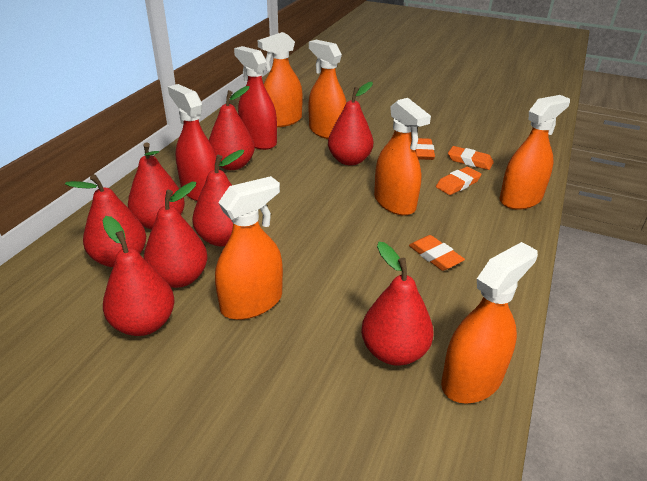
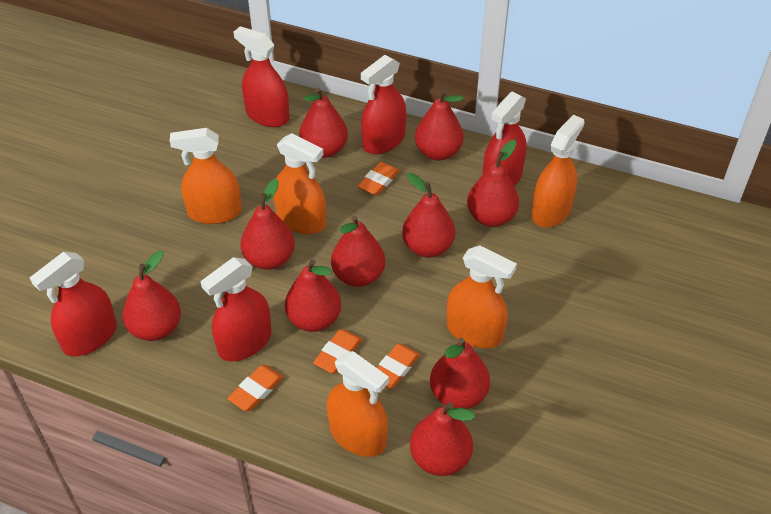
orange spray bottle: [215,176,283,320] [258,32,303,127] [309,40,347,139] [374,98,431,215] [441,242,538,404] [500,95,570,210] = 6 -> [170,128,242,224] [273,133,326,234] [327,351,389,457] [447,246,517,348] [531,115,585,228] = 5
red pear: [65,174,146,267] [103,216,175,336] [128,143,185,229] [143,182,208,288] [192,150,245,247] [209,86,255,170] [328,82,373,166] [361,242,434,366] = 8 -> [122,251,181,341] [241,178,295,270] [285,259,341,332] [299,87,348,158] [331,215,385,287] [402,173,455,258] [410,402,475,476] [415,90,464,160] [430,337,490,409] [467,140,519,227] = 10
red spray bottle: [168,84,216,201] [234,46,277,150] = 2 -> [30,252,117,356] [201,257,272,361] [233,26,290,127] [361,55,406,154] [483,92,527,186] = 5

